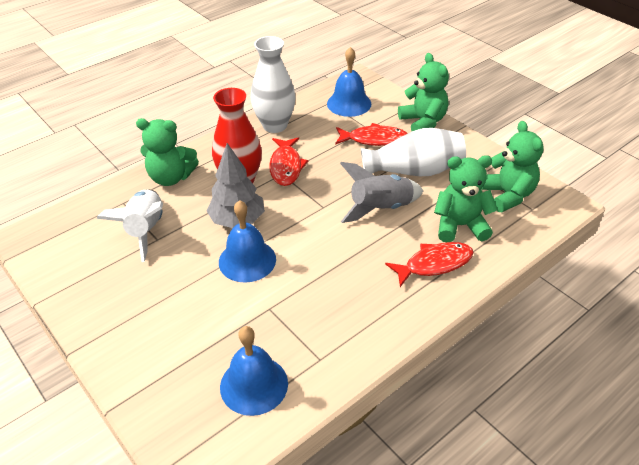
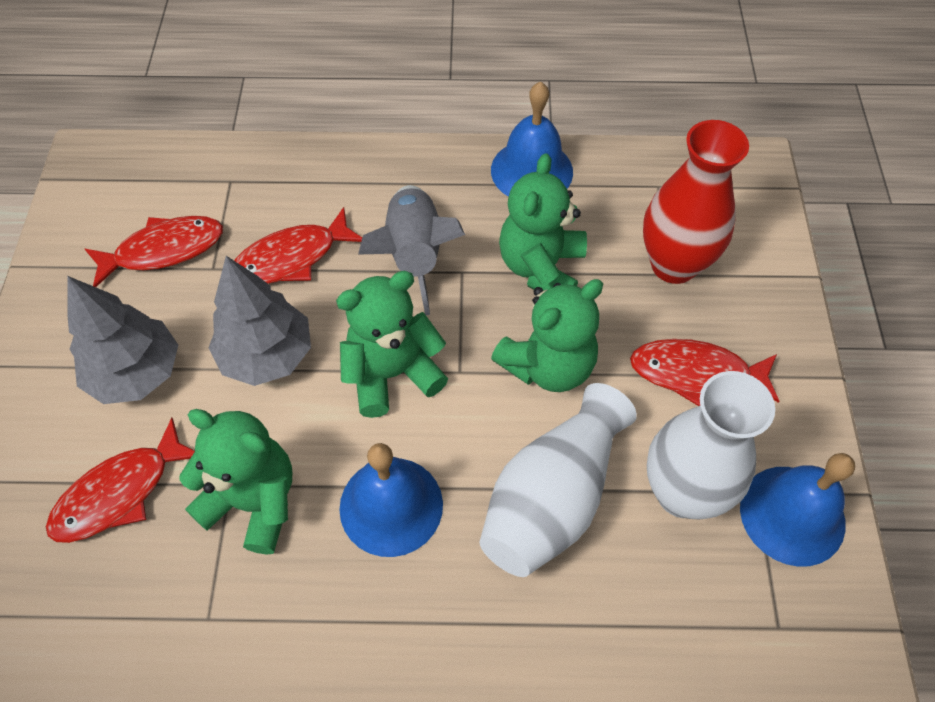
grey tree: [206,143,265,228] = 1 -> [67,276,178,404] [208,256,311,386] = 2
red fish: [269,137,308,186] [335,123,408,146] [385,242,474,287] = 3 -> [46,418,195,543] [85,216,223,287] [234,207,362,284] [630,339,779,406] = 4
white rocket: [97,189,163,262] = 1 -> none = 0

